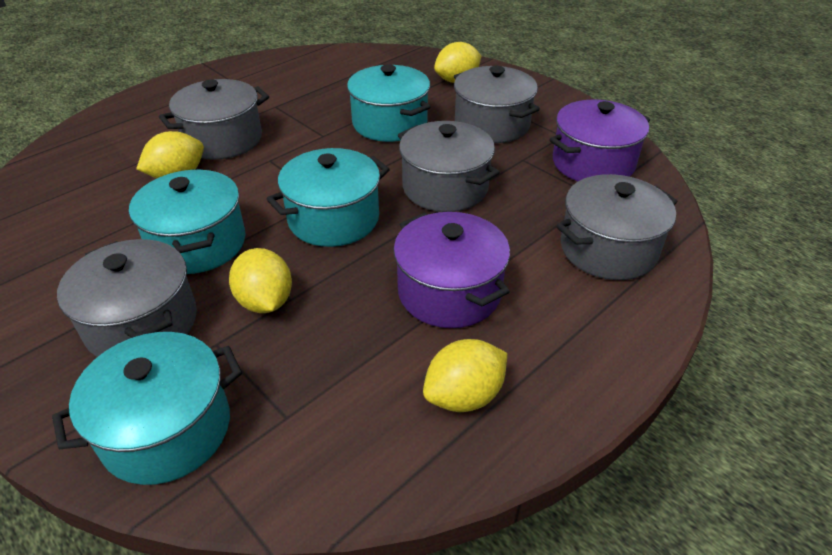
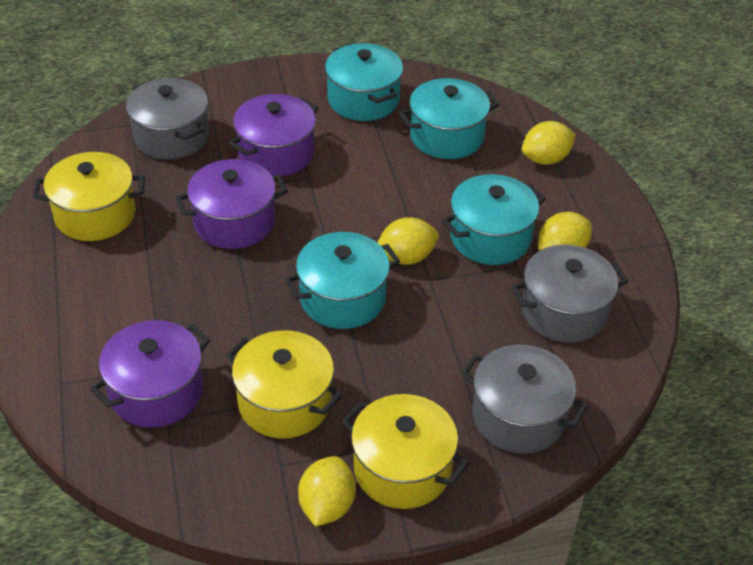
grey pot: [57,239,197,357] [159,79,269,160] [398,121,500,212] [454,66,540,143] [556,174,678,280] = 5 -> [126,78,209,160] [461,345,588,454] [511,245,628,343] = 3
purple pot: [393,212,510,328] [549,99,650,181] = 2 -> [90,320,210,428] [176,159,288,249] [229,94,319,176] = 3
yellow pot: none = 0 -> [33,152,145,241] [226,330,343,439] [342,394,469,509] = 3

